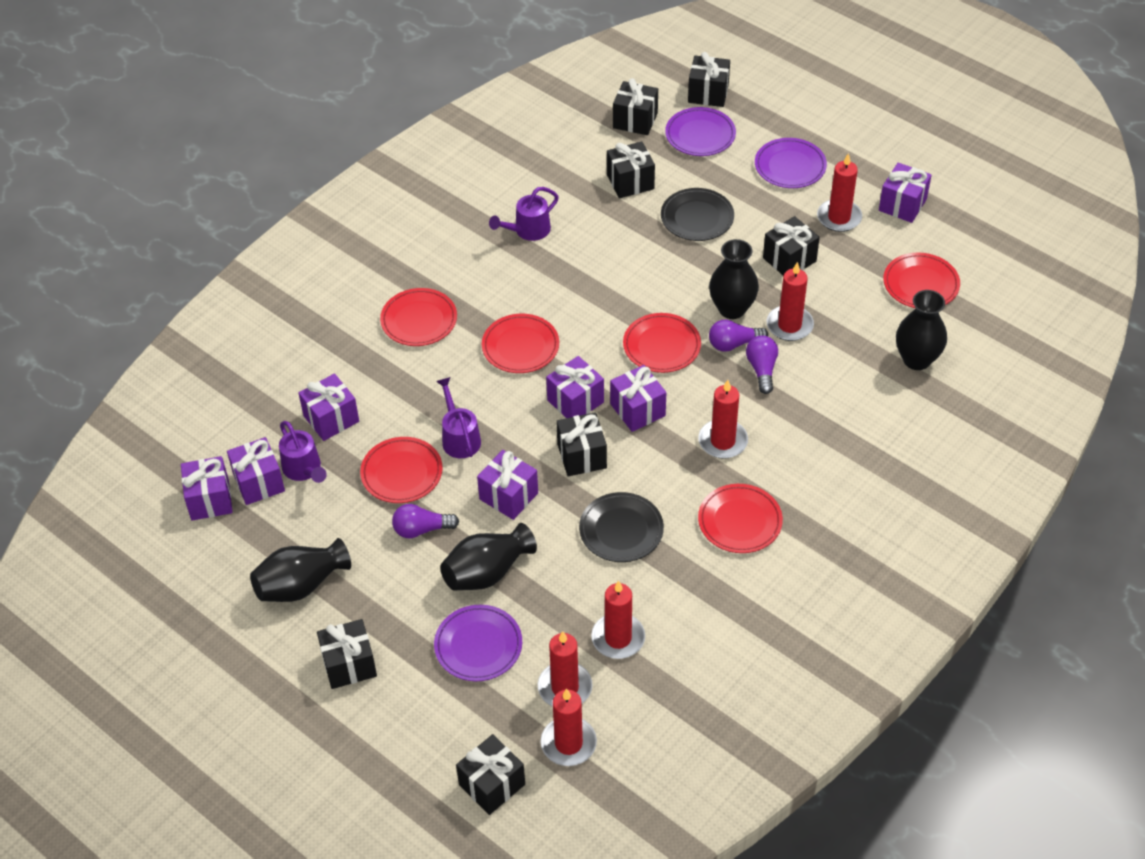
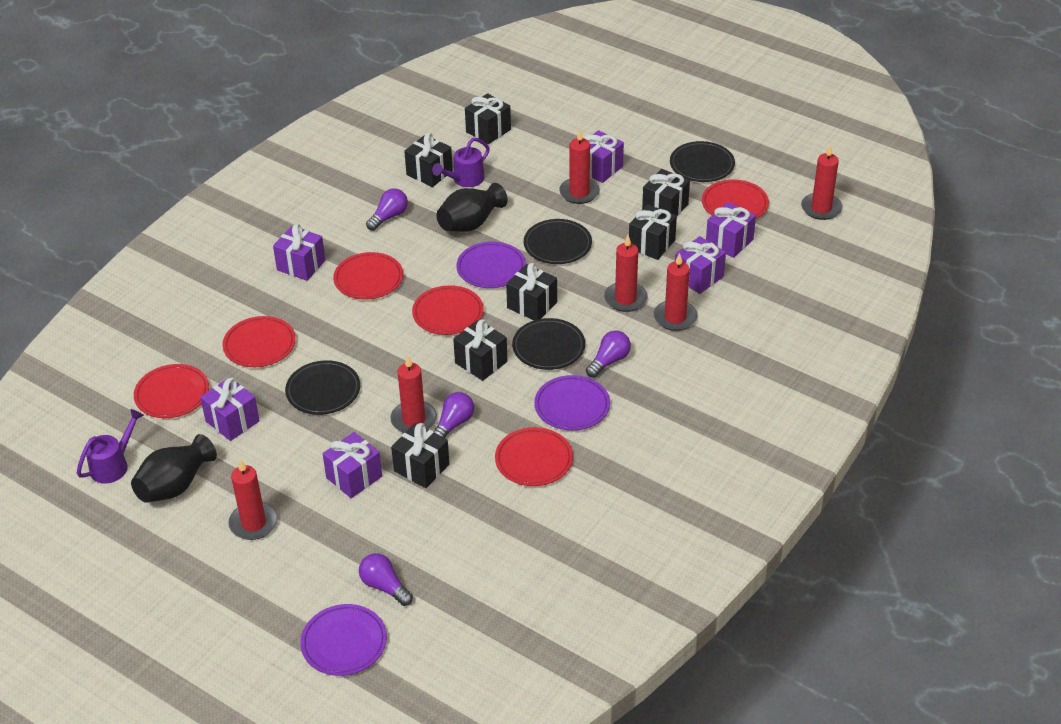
black plate: [579,492,664,562] [661,188,734,241] = 2 -> [285,360,360,415] [512,318,585,370] [524,219,592,264] [670,141,735,182] = 4
black vase: [250,538,351,602] [440,523,537,591] [709,239,759,319] [896,290,947,370] = 4 -> [131,434,217,503] [436,183,508,232] = 2
purple gift: [181,456,233,521] [227,437,285,505] [299,374,359,441] [477,450,538,520] [546,356,604,418] [610,365,666,432] [879,162,932,223] = 7 -> [200,377,260,441] [273,224,325,281] [323,432,382,498] [584,130,624,183] [675,236,726,294] [706,202,756,258] = 6
purple light bulb: [392,504,459,538] [709,320,768,352] [746,335,778,394] = 3 -> [359,553,413,606] [366,188,408,231] [433,392,474,438] [586,330,631,378] = 4
purple watering can: [279,421,327,483] [436,377,481,458] [489,187,559,241] = 3 -> [77,409,144,484] [432,138,490,187] = 2

